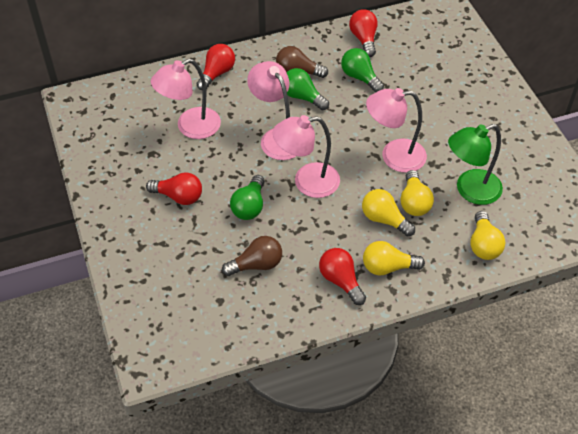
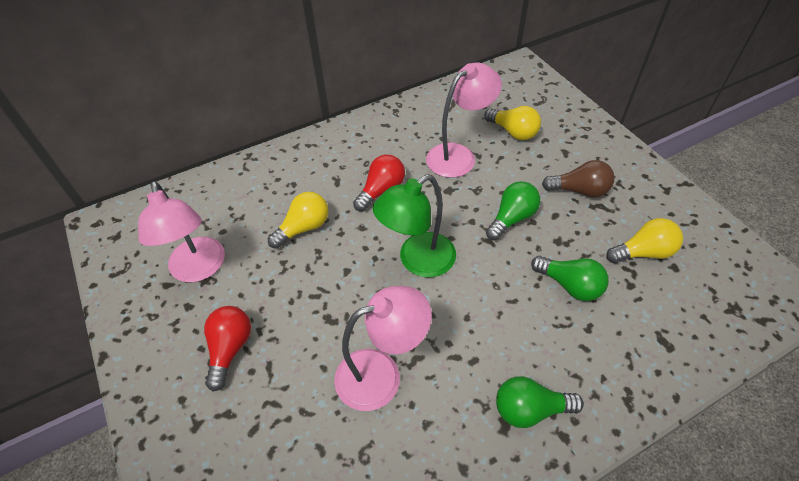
brown light bulb: [222,236,282,276] [276,46,328,78] = 2 -> [542,160,614,197] = 1
pink lamp: [151,59,221,139] [247,61,296,160] [273,115,340,198] [366,88,427,173] = 4 -> [138,181,225,282] [334,286,432,411] [426,63,502,178] = 3
red light bulb: [146,172,202,205] [197,44,235,90] [319,248,366,305] [349,9,378,57] = 4 -> [204,306,251,392] [353,155,405,211] = 2
yellow light bulb: [362,189,415,237] [363,241,425,276] [401,170,434,216] [470,211,505,260] = 4 -> [268,192,328,249] [484,106,541,140] [606,218,683,263] = 3

